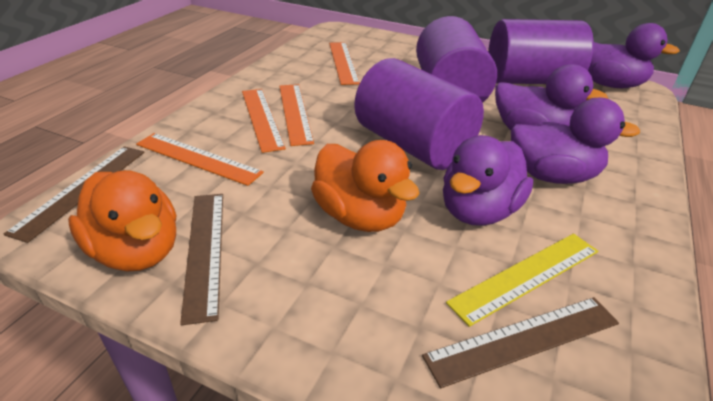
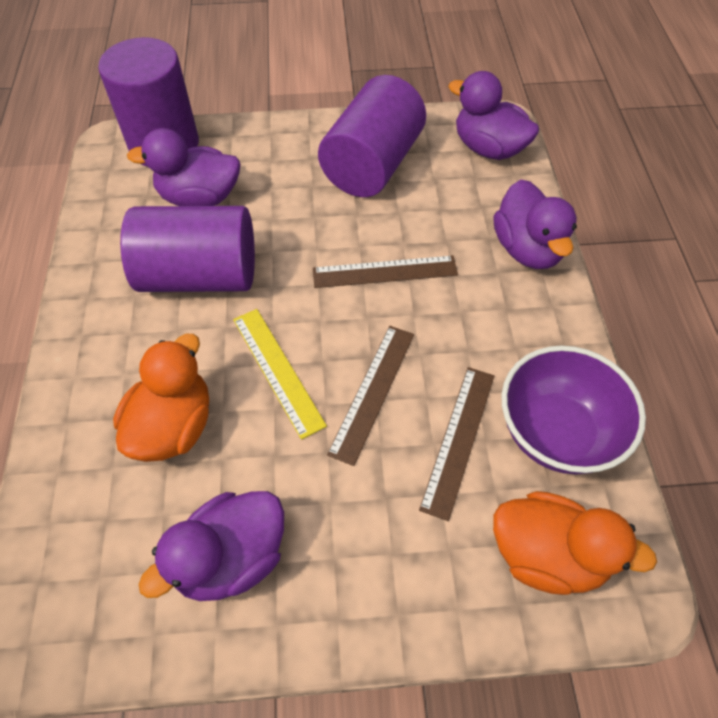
orange ruler: [136,133,264,186] [242,89,286,153] [279,84,314,146] [329,42,360,85] = 4 -> none = 0
purple bowl: none = 0 -> [502,345,646,474] = 1

